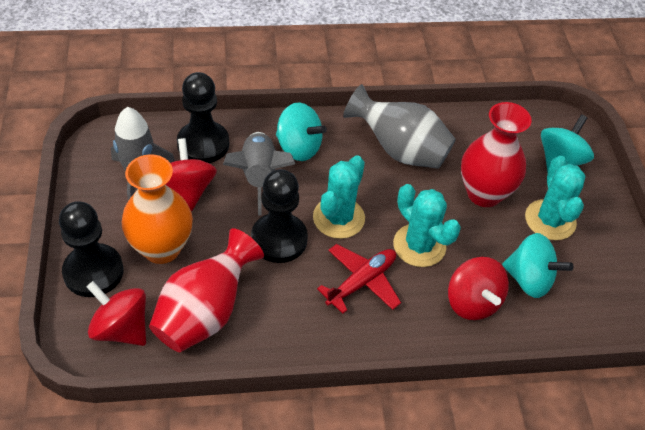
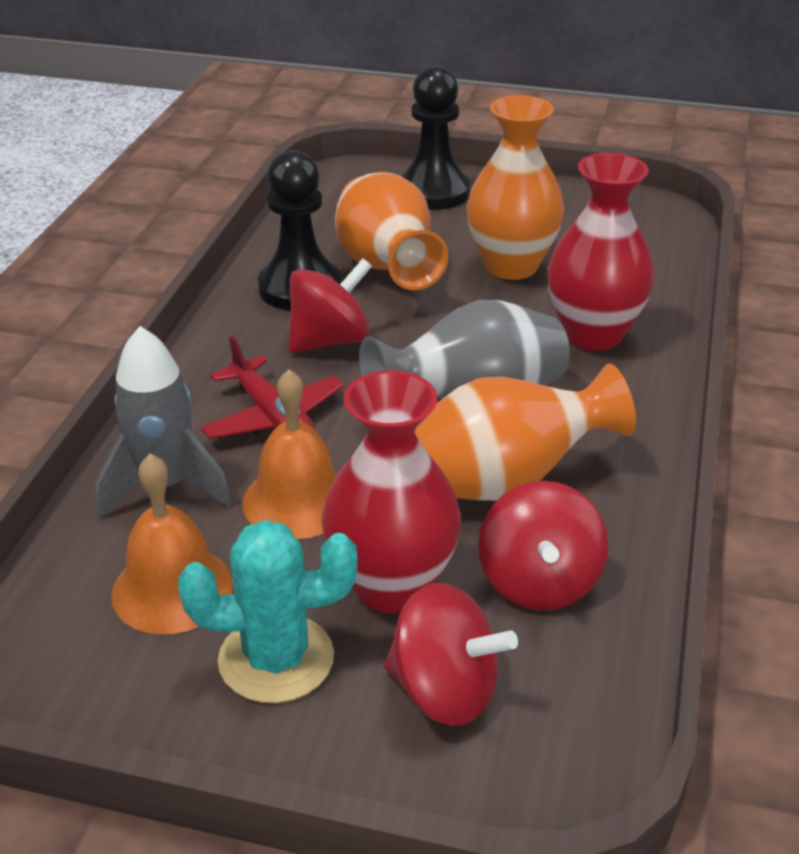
black pawn: [59,201,123,297] [177,72,229,163] [251,169,308,263] = 3 -> [258,150,341,310] [401,66,470,210] = 2
grey rocket: [111,107,175,201] [223,132,295,216] = 2 -> [95,326,232,518] = 1
orange bell: none = 0 -> [111,454,233,635] [242,369,338,539] = 2
orange vase: [122,154,193,264] = 1 -> [335,172,448,290] [415,363,636,501] [466,95,564,280] = 3
turquoise cactus: [313,155,365,239] [393,184,461,267] [525,156,586,240] = 3 -> [178,520,358,703] = 1
turquoise spinning top: [276,103,327,161] [502,233,573,298] [541,115,594,172] = 3 -> none = 0

